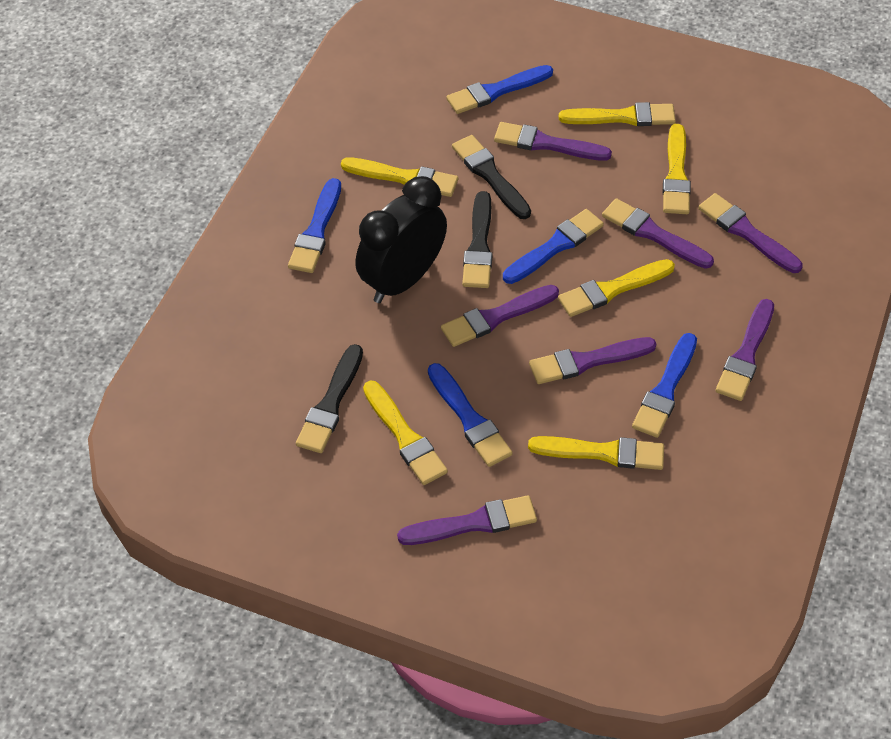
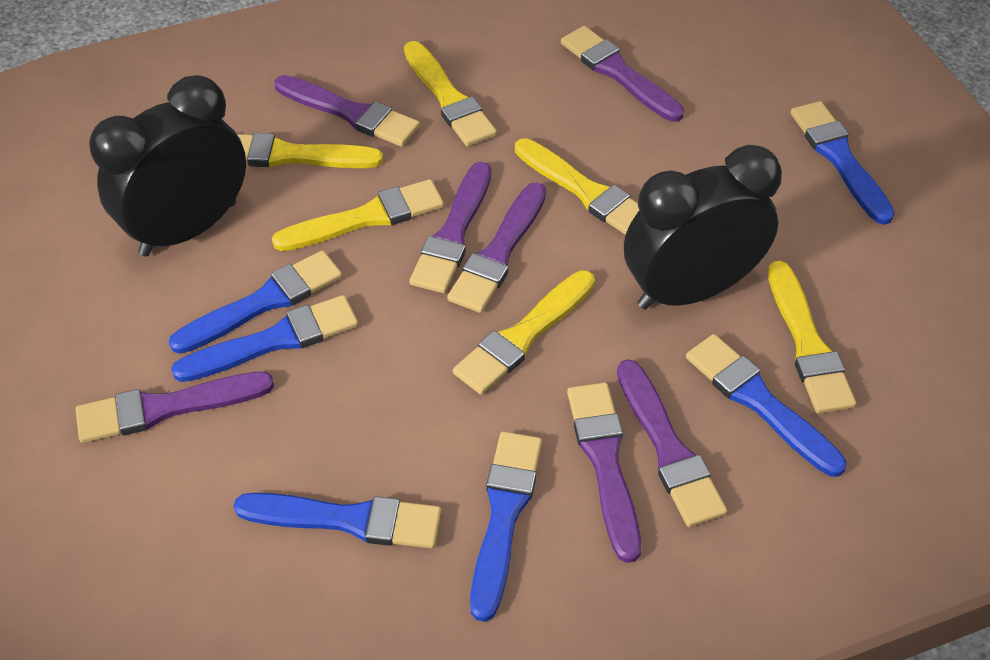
black brush: [296,344,363,453] [452,135,531,219] [462,191,493,288] = 3 -> none = 0
black clock: [355,176,447,303] = 1 -> [89,75,246,257] [624,145,782,309] = 2
blue brush: [288,178,341,273] [428,363,513,467] [446,65,553,114] [503,209,604,284] [632,333,697,438] = 5 -> [169,250,342,354] [171,295,358,382] [233,493,441,549] [470,431,542,622] [686,334,846,477] [790,101,895,225] = 6

